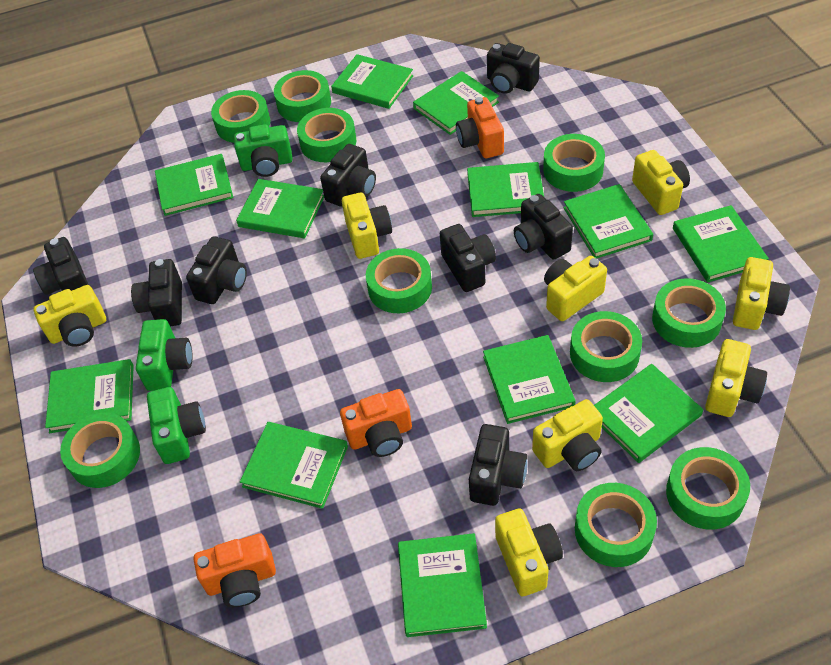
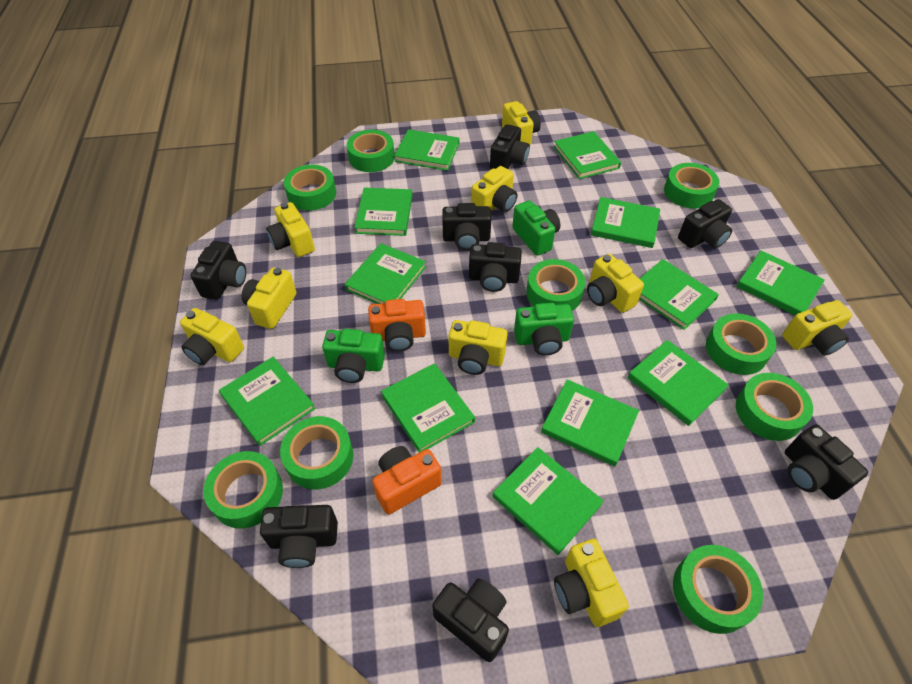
green tape: [60,413,140,488] [211,90,270,143] [274,70,331,122] [297,108,356,162] [366,248,432,313] [543,134,605,192] [570,311,642,382] [575,483,657,567] [652,278,726,348] [666,447,750,530] = 10 -> [203,451,283,529] [280,416,353,489] [284,165,336,211] [347,130,395,172] [526,259,585,311] [664,163,719,209] [673,545,763,634] [706,313,776,375] [736,373,813,441] = 9
orange camera: [194,533,276,607] [340,389,412,457] [456,97,504,158] = 3 -> [368,299,426,352] [372,446,442,515] = 2
yellow camera: [33,285,106,346] [342,192,392,259] [495,509,563,596] [532,399,603,471] [544,256,607,321] [632,150,690,215] [705,339,767,417] [733,257,790,330] = 8 -> [180,308,244,365] [241,267,297,329] [266,202,315,257] [449,320,508,375] [471,166,517,212] [502,101,541,145] [554,539,629,627] [587,254,644,313] [782,300,853,355] = 9

